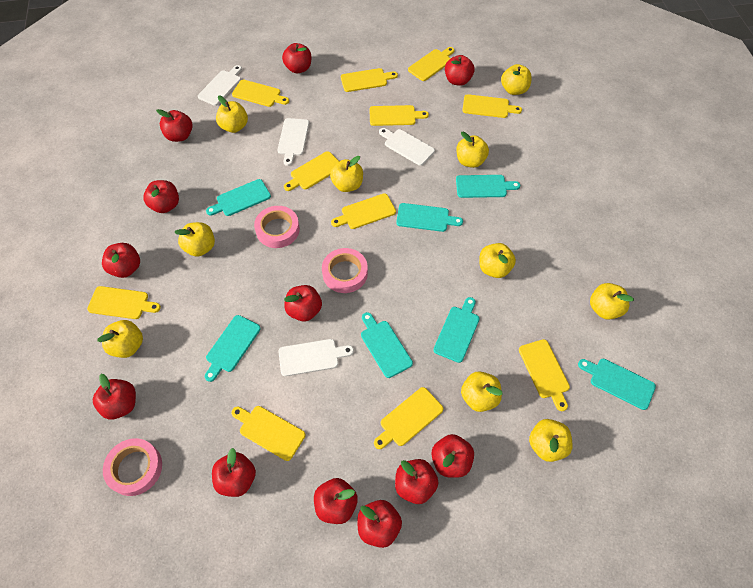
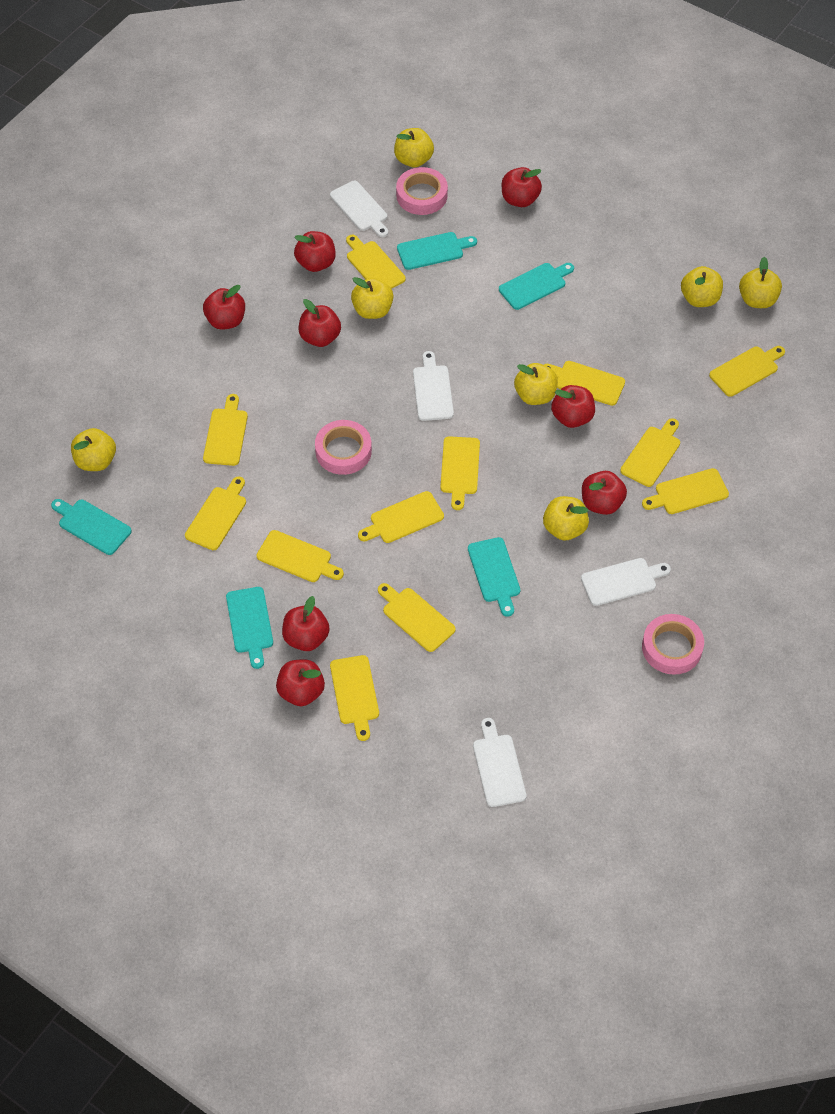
red apple: [93,374,136,420] [102,243,140,278] [143,180,179,213] [156,109,193,142] [212,448,256,497] [282,43,311,73] [284,285,322,321] [314,478,358,524] [357,500,402,548] [395,459,438,504] [431,434,474,478] [445,55,475,86] = 12 -> [203,285,245,330] [276,659,325,706] [282,596,329,651] [294,231,335,272] [299,299,341,347] [502,167,542,207] [551,385,595,428] [582,471,627,515] = 8
turquoise cutting board: [205,315,261,382] [206,179,271,216] [361,312,413,378] [396,203,463,232] [433,297,480,363] [456,175,520,198] [578,359,656,410] = 7 -> [51,499,132,555] [226,587,273,669] [397,232,477,270] [468,537,520,617] [499,263,574,310] = 5
yellow apple: [97,320,143,358] [174,222,215,257] [216,96,248,133] [330,156,363,192] [456,132,489,168] [461,371,502,412] [479,243,516,278] [501,64,532,95] [529,419,573,462] [590,283,634,320] = 10 -> [71,428,116,471] [351,277,394,319] [394,128,434,167] [514,363,558,405] [543,496,589,541] [681,266,723,307] [739,257,782,308] = 7
yellow cutting board: [87,286,161,319] [231,406,305,461] [232,80,289,107] [284,151,339,191] [331,193,396,229] [341,68,398,92] [369,105,429,126] [374,387,443,449] [408,47,454,81] [462,94,522,118] [519,339,570,411] = 11 -> [185,477,246,550] [203,394,248,466] [257,530,344,582] [330,655,379,741] [346,235,406,289] [358,491,444,543] [378,583,456,652] [440,436,480,510] [544,361,625,406] [620,418,680,487] [642,468,729,514] [709,346,785,397] = 12

